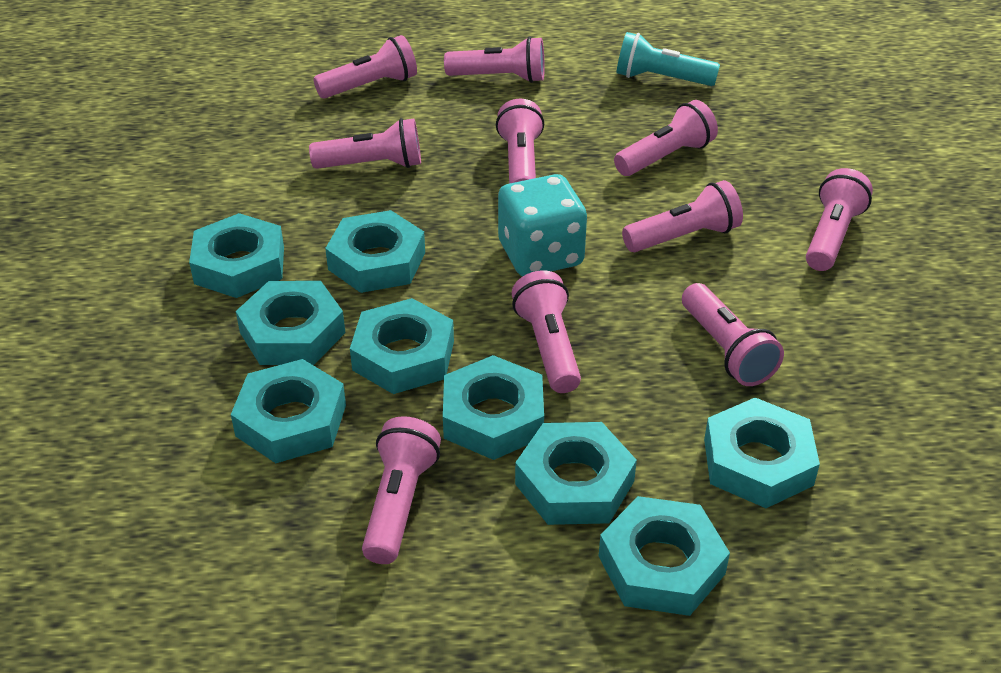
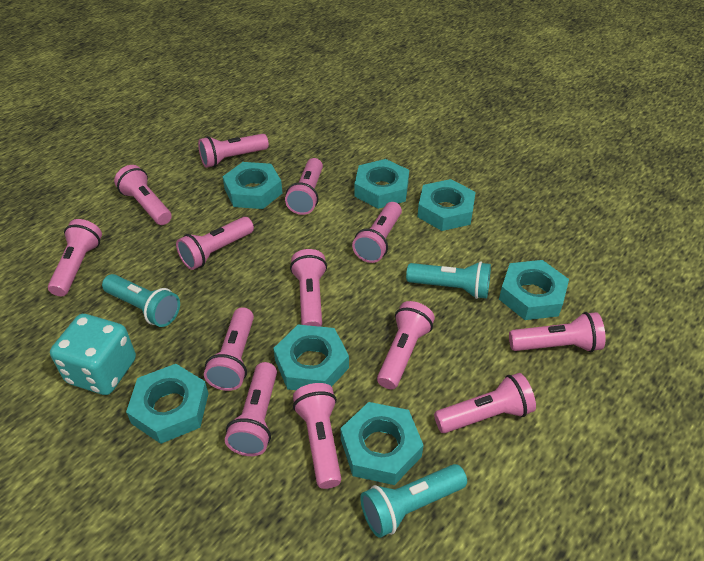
pink flashlight: [309,118,421,169] [313,35,417,99] [362,416,441,564] [444,36,545,83] [496,99,544,184] [512,270,581,393] [614,100,718,176] [622,180,743,252] [682,283,784,386] [806,168,873,271] = 10 -> [48,219,102,296] [114,165,172,225] [176,217,254,270] [198,134,269,168] [204,307,254,391] [225,362,277,456] [285,158,323,215] [290,249,327,327] [293,383,341,489] [352,202,402,263] [377,301,435,389] [434,373,536,433] [509,312,606,352] = 13
turquoise flashlight: [616,32,720,86] = 1 -> [102,274,180,327] [360,464,467,538] [406,261,491,299] = 3
turquoise nut: [189,213,284,298] [231,359,346,463] [236,281,345,365] [325,210,425,293] [350,298,454,394] [443,355,544,460] [515,422,637,525] [599,496,730,616] [704,398,820,508] = 9 -> [126,364,208,444] [222,162,282,209] [273,325,349,390] [341,402,424,485] [355,159,409,209] [417,179,476,231] [499,260,569,320] = 7

